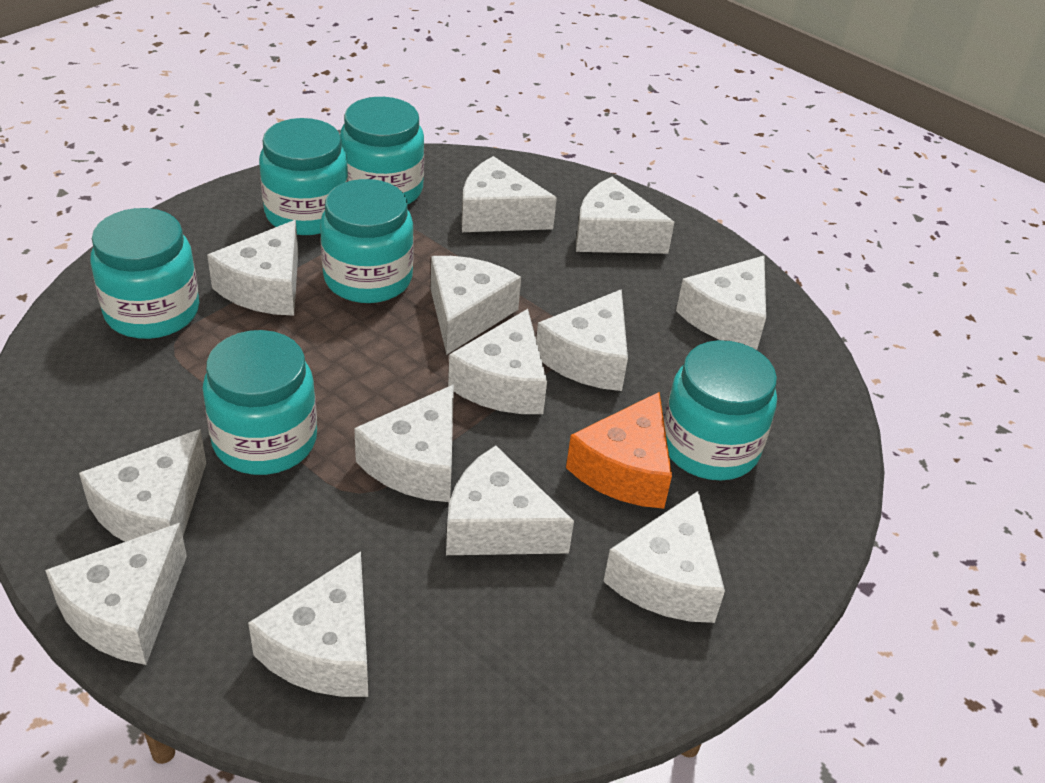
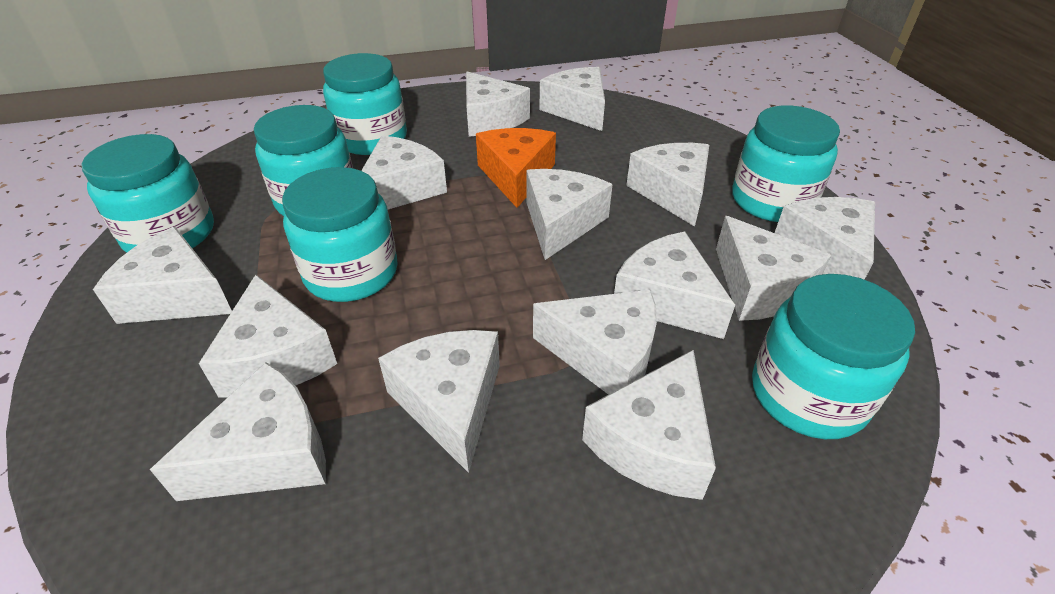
white cheese: [45,523,187,665] [79,429,206,542] [207,220,298,316] [248,551,368,697] [354,384,454,502] [431,256,521,355] [446,446,574,555] [448,309,547,414] [462,156,557,232] [536,289,628,391] [576,177,674,254] [603,491,725,623] [676,256,766,350] = 13 -> [93,227,232,324] [150,362,326,501] [199,275,337,398] [361,136,447,209] [378,330,500,473] [466,71,530,137] [526,169,613,260] [533,290,657,395] [539,67,605,131] [582,350,716,500] [614,232,735,339] [626,143,709,227] [716,216,831,321] [774,197,875,280] = 14

